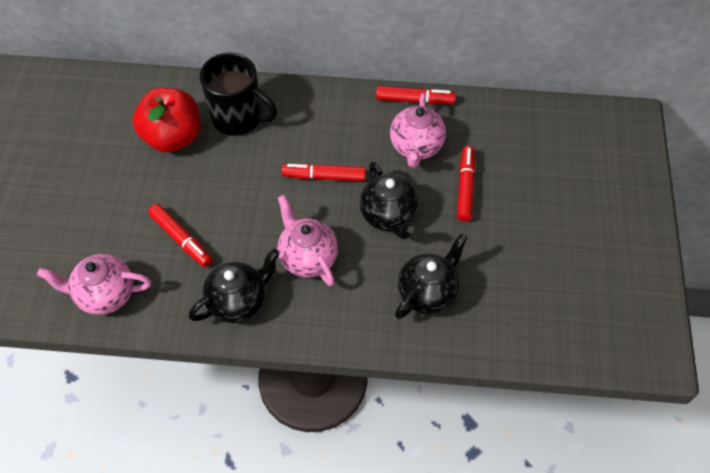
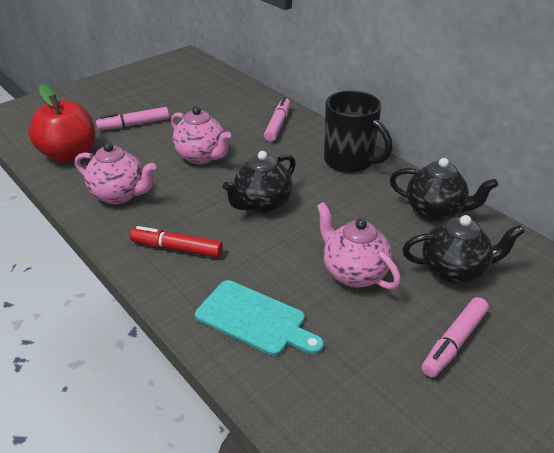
pink marker: none = 0 -> [96,107,169,131] [264,97,291,142] [421,297,489,378] = 3
red marker: [148,204,213,267] [282,163,366,181] [376,86,456,104] [457,146,475,222] = 4 -> [130,226,223,257] = 1
turquoise cutting board: none = 0 -> [195,280,324,356] = 1

